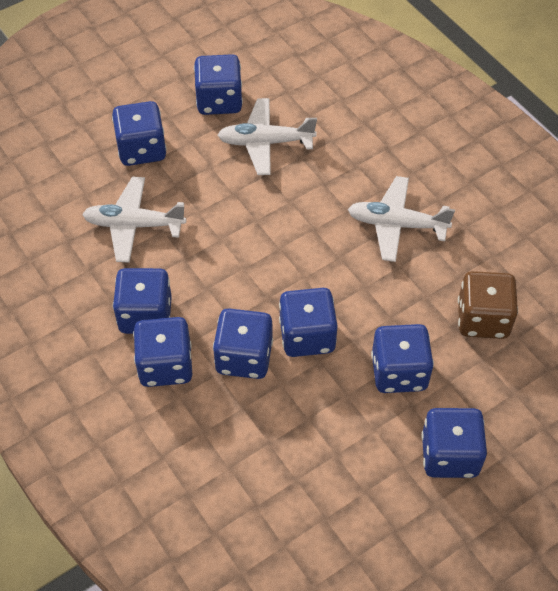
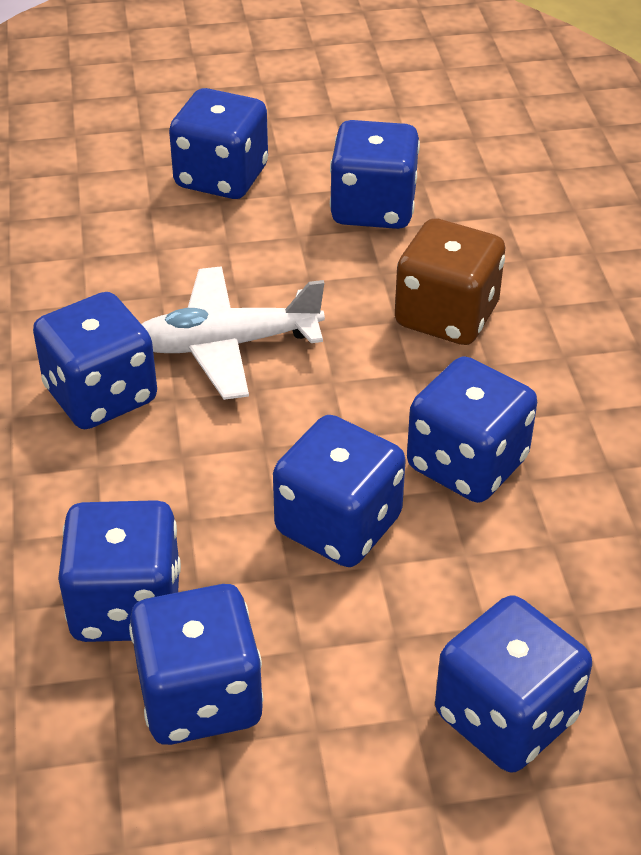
white plane: [82,177,186,263] [218,98,317,175] [348,176,455,262] = 3 -> [142,267,325,400] = 1

